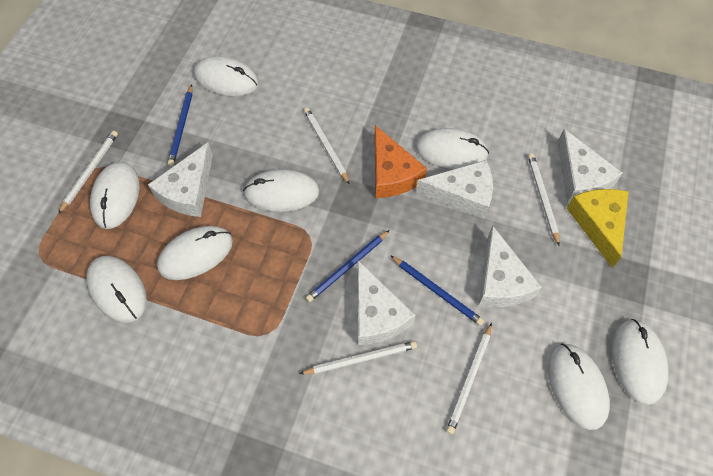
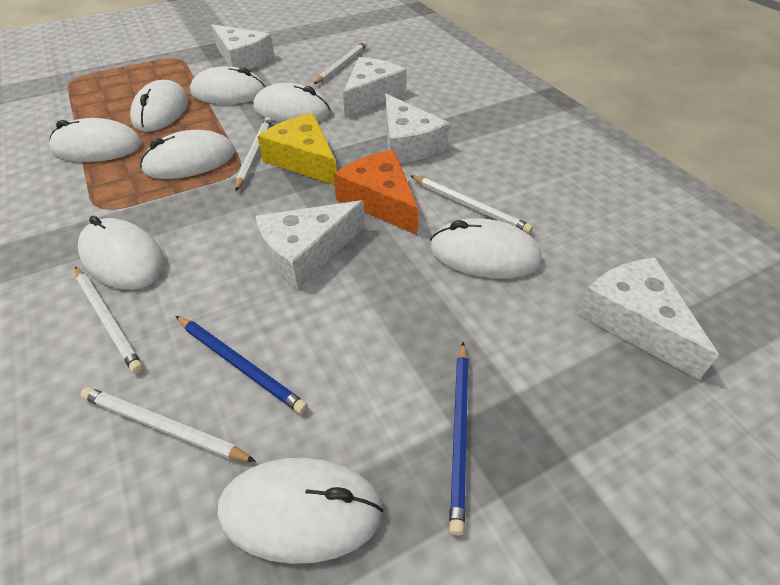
blue pencil: [167,85,192,166] [306,230,390,302] [390,255,484,326] = 3 -> [176,316,308,414] [449,342,468,536] = 2

